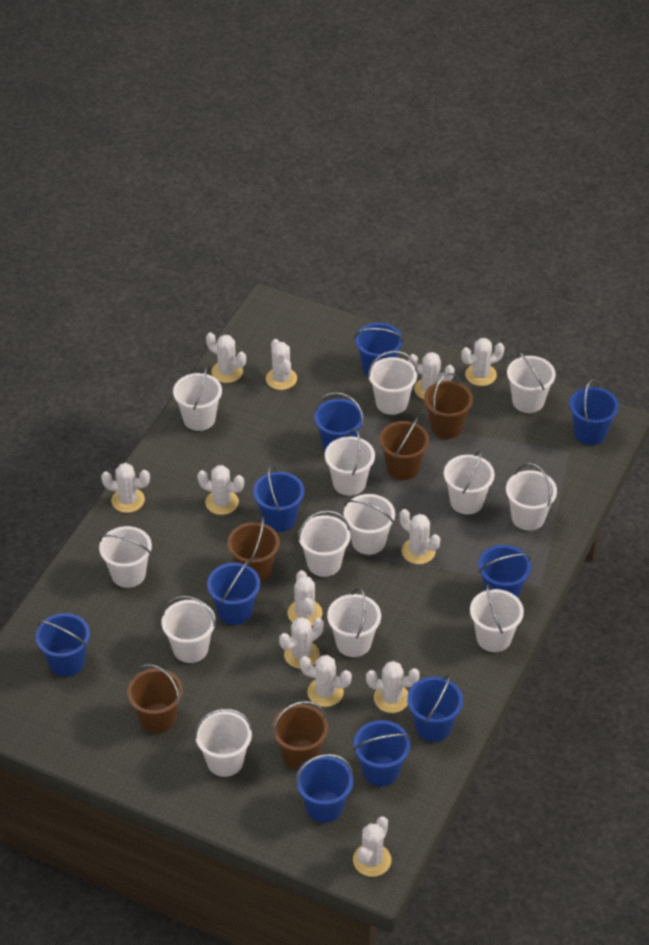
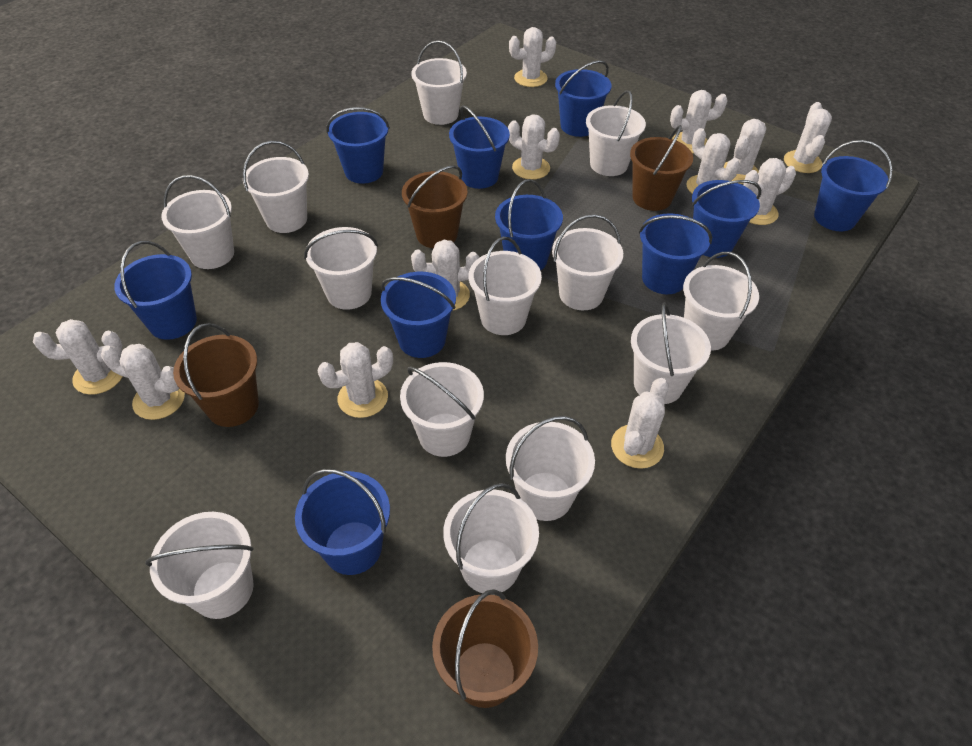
brown bucket: [127,664,183,733] [227,517,280,583] [272,701,328,770] [379,417,429,480] [424,373,473,439] = 5 -> [173,323,259,427] [402,165,467,248] [432,589,538,708] [630,125,693,211] = 4

